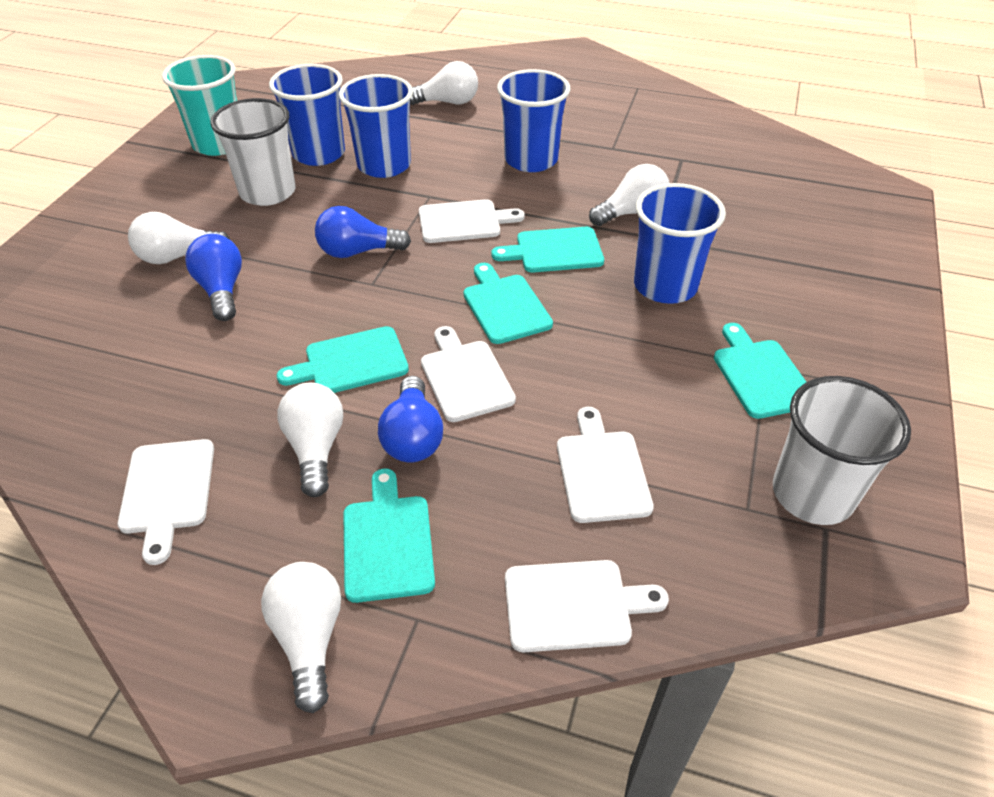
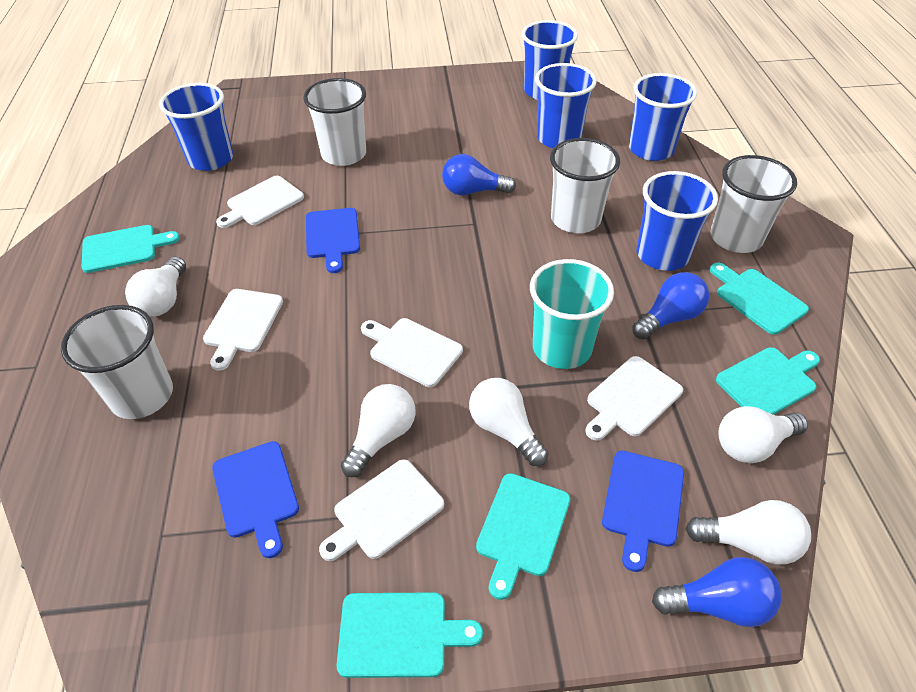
blue cup: [269,64,345,166] [339,74,413,178] [497,69,570,172] [634,183,726,304] = 4 -> [159,83,233,171] [522,20,578,100] [535,63,597,148] [629,73,697,161] [637,171,718,271] = 5
blue cutting board: none = 0 -> [212,441,299,558] [306,208,360,273] [602,451,684,572] = 3
white cup: [210,98,296,206] [773,376,911,525] = 2 -> [61,305,173,419] [303,78,366,166] [550,138,620,233] [711,155,797,253] = 4

